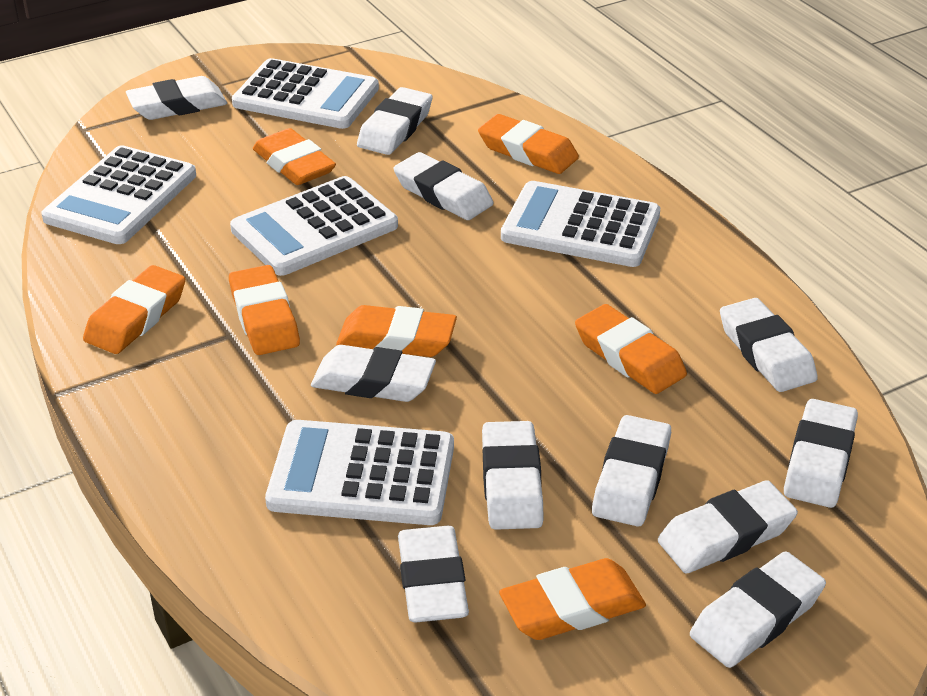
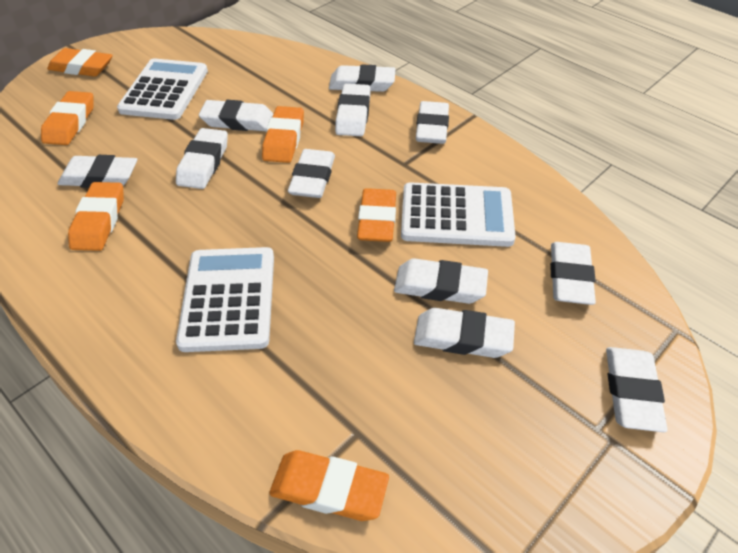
orange eraser: [83,265,185,354] [229,265,300,355] [253,128,336,185] [336,305,457,357] [478,114,579,174] [499,558,646,640] [575,304,687,394] = 7 -> [41,91,94,145] [47,48,113,77] [68,182,124,251] [262,106,304,163] [269,450,389,521] [357,188,396,242] = 6
white calculator: [41,145,196,244] [230,176,398,276] [232,58,379,129] [265,420,454,525] [501,181,660,267] = 5 -> [117,58,208,120] [176,247,274,352] [401,182,516,247] = 3

